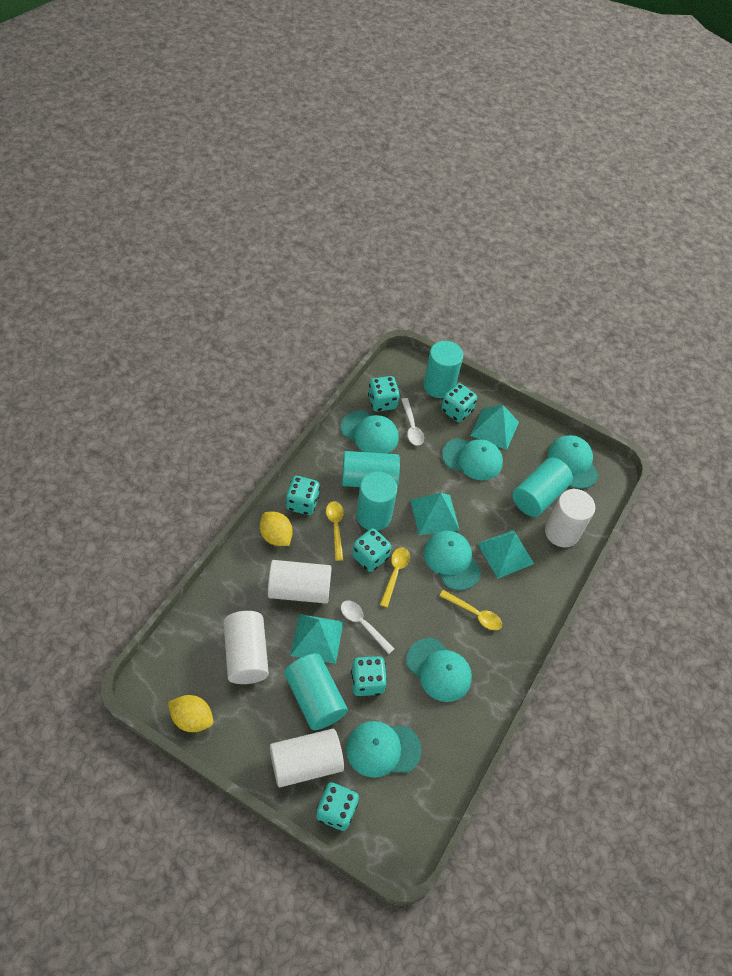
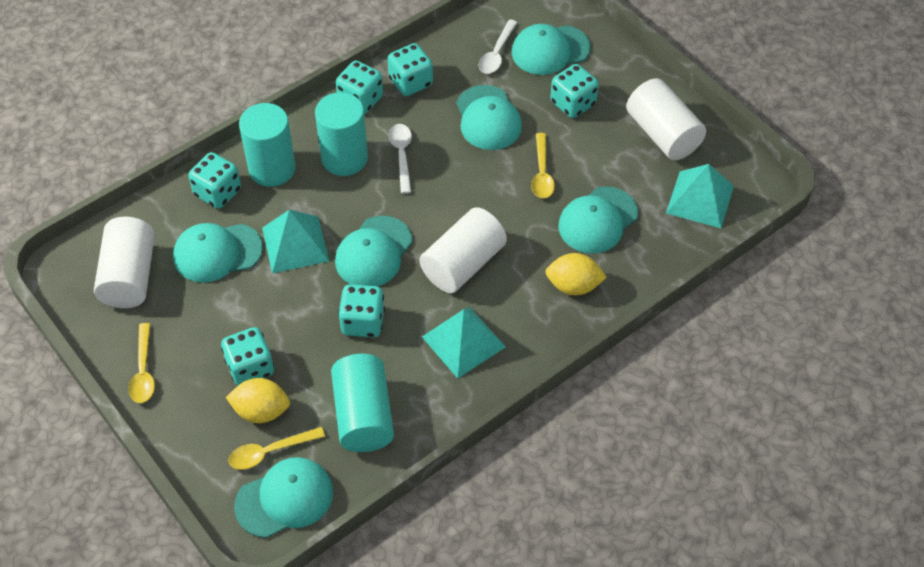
turquoise cylinder: [284,653,348,730] [342,451,400,487] [356,471,397,531] [423,341,463,398] [512,457,573,517] = 5 -> [239,103,296,187] [315,92,368,176] [331,354,394,452] = 3
turquoise pyramid: [290,614,343,664] [410,493,459,535] [470,405,519,450] [477,530,534,578] = 4 -> [262,210,329,273] [422,306,506,378] [666,164,734,228] = 3
white cylinder: [224,611,269,684] [268,560,332,603] [270,729,344,787] [545,489,595,548] = 4 -> [94,217,155,308] [419,207,507,293] [626,78,706,160] = 3

